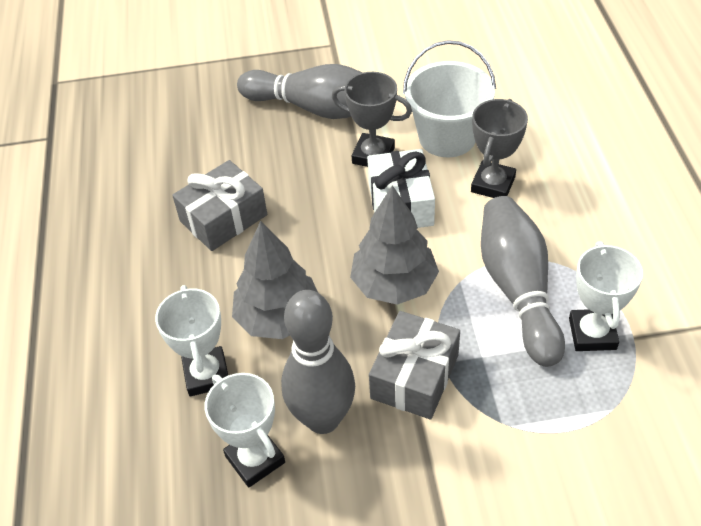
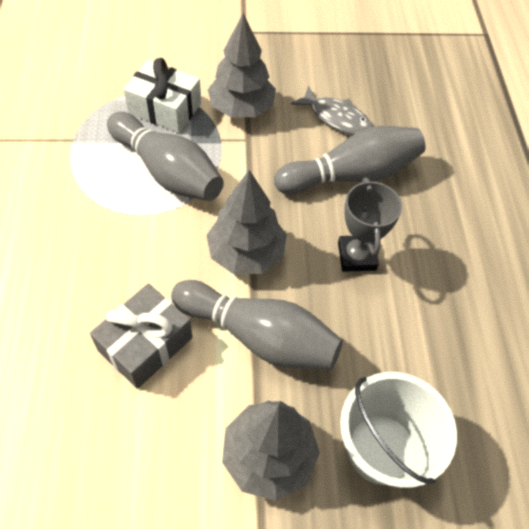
grey fish: none = 0 -> [291,86,373,135] = 1
grey gift: [172,160,267,251] [369,311,460,419] = 2 -> [90,283,193,389] = 1
grey tree: [232,221,318,339] [350,185,439,305] = 2 -> [206,170,287,274] [207,13,276,118] [222,401,320,501] = 3
grey trophy: [332,72,412,167] [471,99,528,198] = 2 -> [338,178,402,272] = 1
white trophy: [155,285,228,397] [205,373,285,487] [569,241,643,351] = 3 -> none = 0

